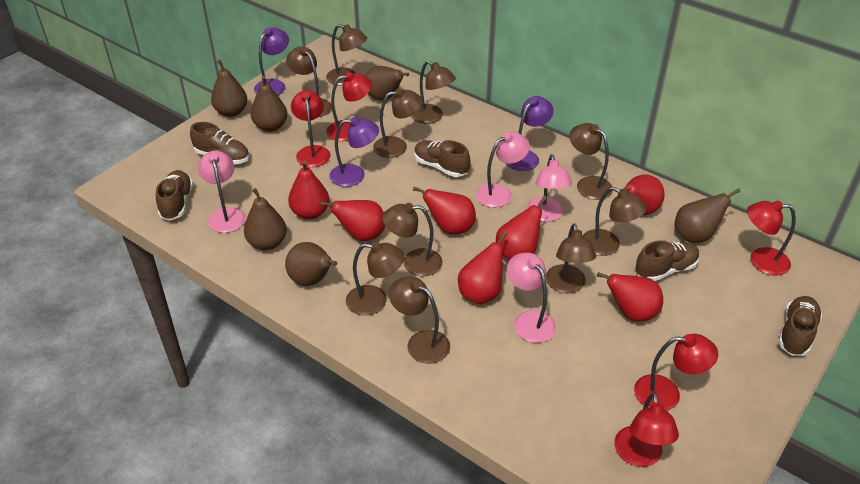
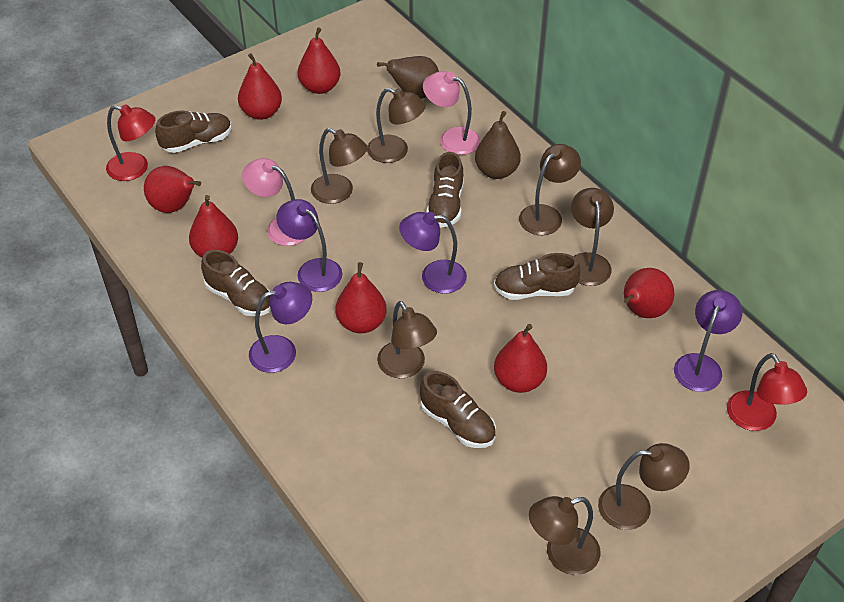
brown lamp: [286,46,332,117] [326,24,367,86] [346,241,405,316] [373,88,423,158] [382,203,443,276] [389,277,450,364] [411,61,456,124] [546,223,596,294] [569,123,613,200] [582,187,647,256] = 10 -> [311,128,368,204] [367,88,426,163] [377,301,437,378] [519,144,581,235] [529,496,601,575] [571,188,614,286] [598,443,690,530] = 7
brown pear: [211,60,247,117] [244,188,287,250] [251,76,288,132] [285,242,337,286] [366,66,409,101] [675,188,741,243] = 6 -> [377,56,439,99] [475,111,521,179] = 2
pink lamp: [198,150,246,233] [476,132,530,207] [507,253,556,343] [527,154,572,222] = 4 -> [242,158,305,246] [423,71,481,155] = 2
purple lamp: [254,27,289,95] [329,117,379,187] [506,96,554,171] = 3 -> [249,282,312,373] [276,199,342,292] [399,212,467,294] [674,290,742,392] = 4
red lamp: [291,90,330,167] [326,72,372,141] [614,392,679,467] [634,334,718,411] [747,200,796,275] = 5 -> [106,104,156,181] [727,353,807,431] = 2

